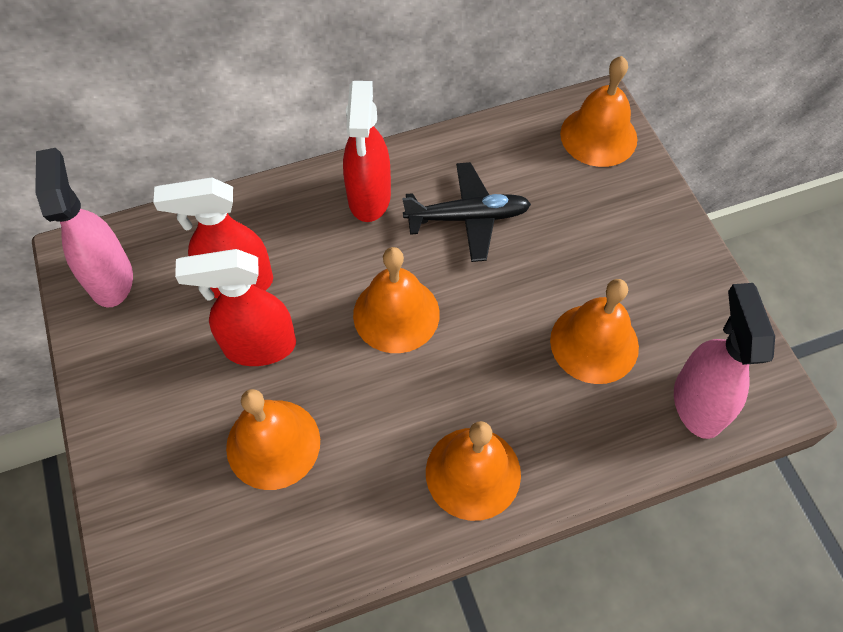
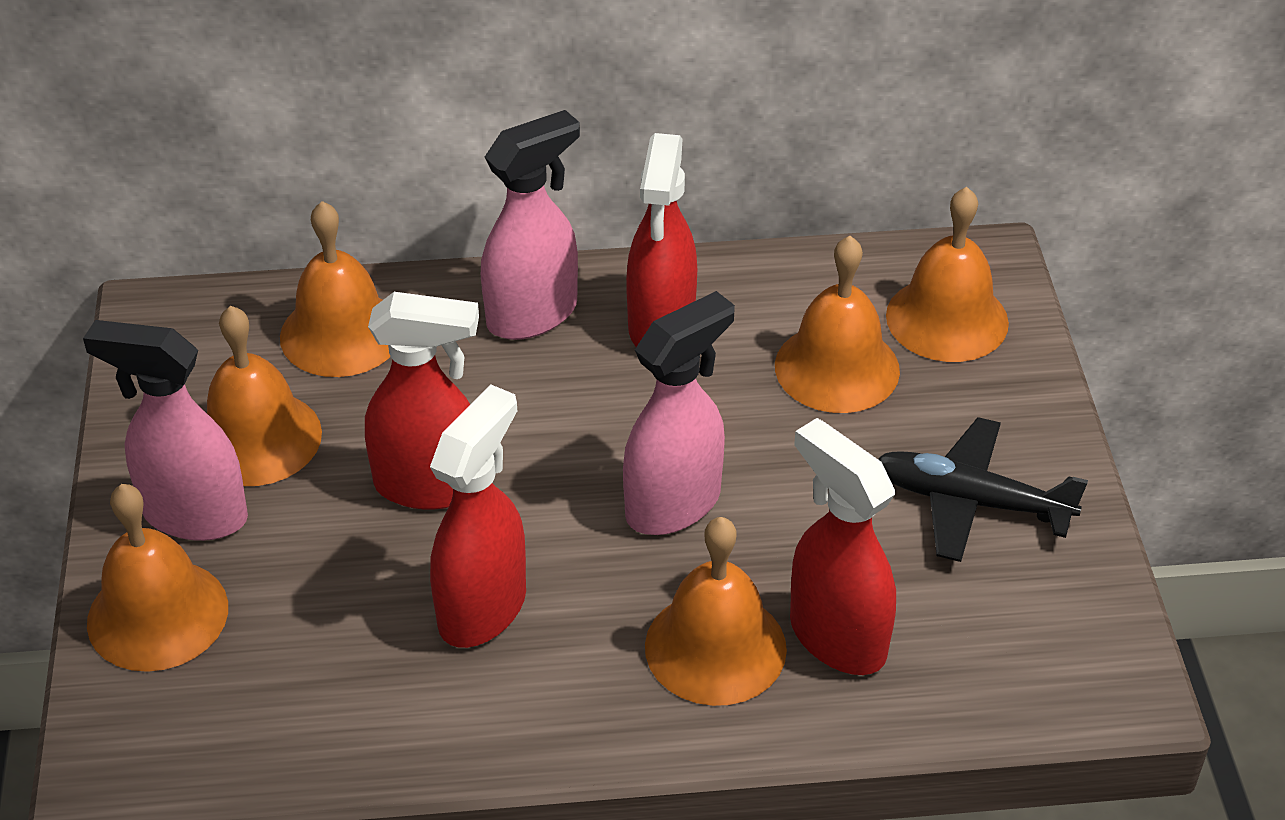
orange bell: [226,389,320,490] [353,247,440,353] [426,421,521,521] [550,279,639,384] [560,56,637,167] = 5 -> [87,484,228,672] [207,306,322,486] [280,201,390,377] [645,517,787,706] [775,236,900,413] [886,187,1009,362] = 6
pink spray bottle: [35,148,133,307] [674,283,775,439] = 2 -> [83,320,248,541] [481,110,580,340] [623,291,735,535] = 3
red spray bottle: [153,177,273,298] [175,249,296,366] [343,81,391,222] = 3 -> [365,292,479,510] [430,385,526,648] [626,133,697,347] [790,418,896,675] = 4

